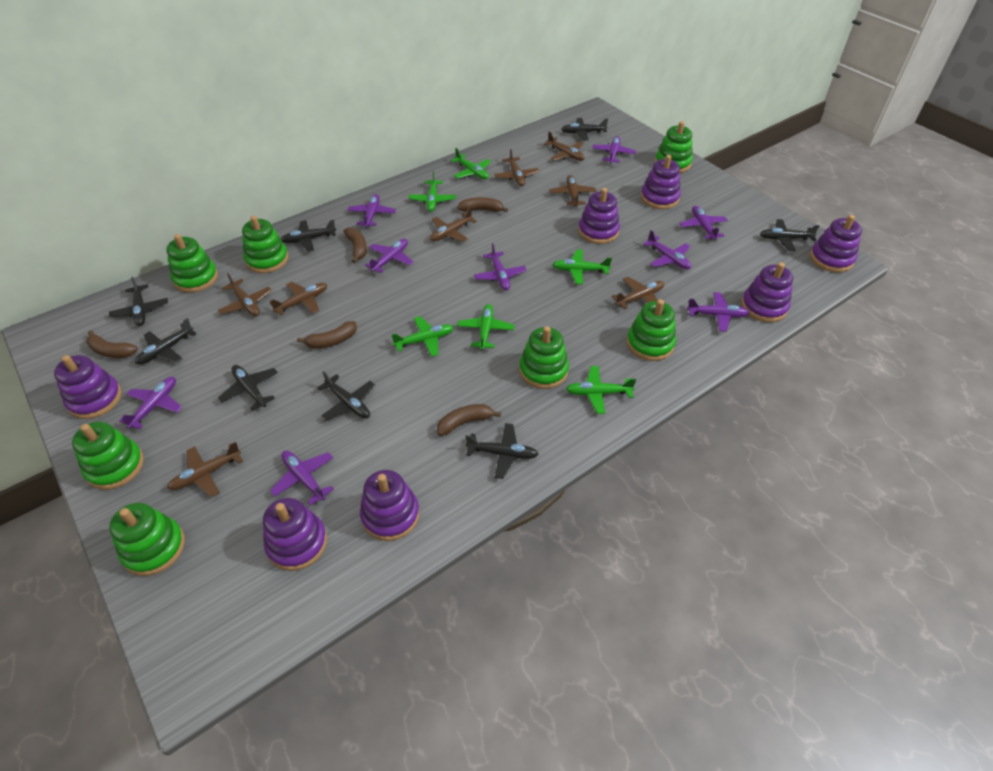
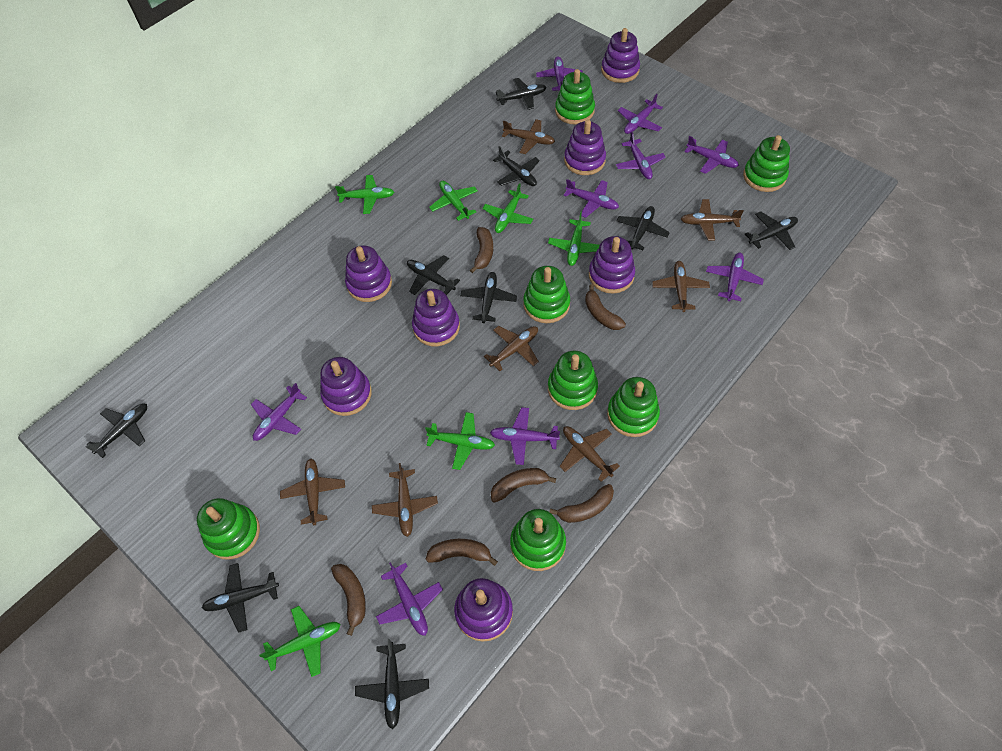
black plane: [109,277,168,326] [135,318,197,365] [218,365,278,411] [281,220,336,251] [317,371,375,420] [465,423,538,479] [561,118,608,140] [760,219,820,251] = 8 -> [86,403,147,458] [202,563,279,633] [355,639,429,729] [407,255,460,295] [460,272,517,323] [493,146,540,186] [496,78,546,110] [616,206,670,250] [745,211,798,250] = 9
brown banana: [86,330,138,358] [297,321,357,349] [344,227,367,263] [437,404,501,436] [458,197,508,212] = 5 -> [331,564,366,636] [426,539,498,566] [470,227,493,273] [491,468,556,503] [550,484,614,523] [585,284,626,330] = 6
brown plane: [167,442,243,497] [218,273,272,316] [270,282,327,316] [430,207,477,242] [494,149,539,186] [544,132,585,161] [549,175,596,207] [611,277,664,309] = 8 -> [280,458,345,525] [372,463,438,537] [484,326,539,371] [502,119,555,154] [560,426,620,482] [652,261,710,312] [681,199,744,241] = 7

